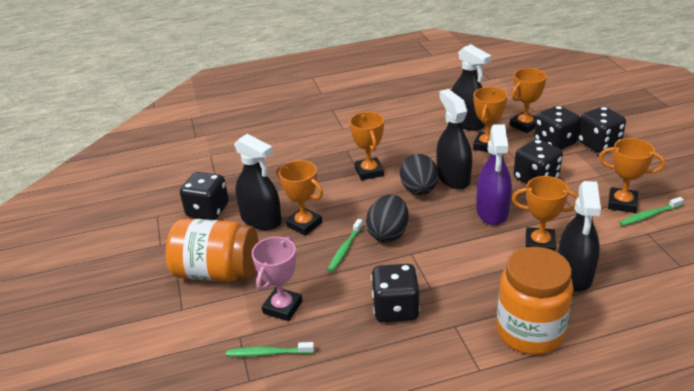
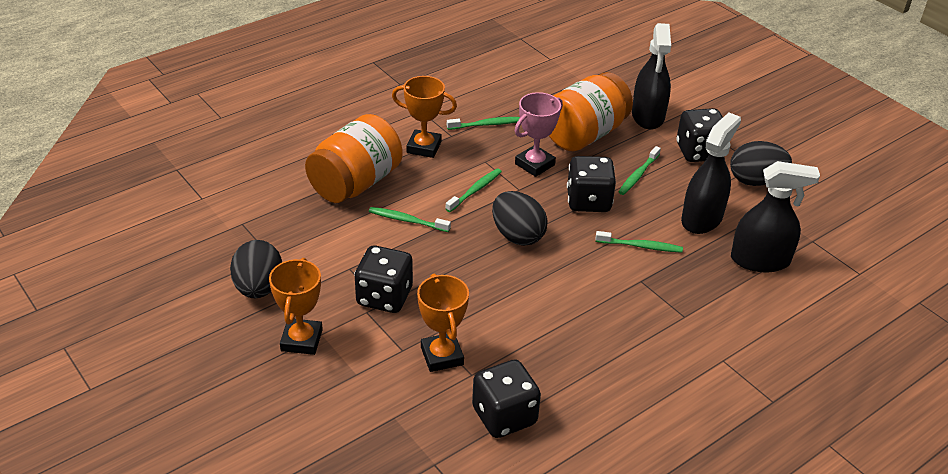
black dice: [180,172,229,220] [371,264,420,322] [514,139,563,184] [534,106,580,150] [578,107,626,153] = 5 -> [354,246,413,313] [472,359,541,438] [567,156,616,212] [676,108,723,162] = 4
black egg: [366,194,409,242] [400,154,438,195] = 2 -> [230,240,282,298] [492,191,548,246] [730,141,792,186] = 3
black spray bottle: [234,134,282,230] [436,89,472,189] [451,44,491,131] [558,181,601,292] = 4 -> [632,23,671,130] [681,112,741,234] [731,161,820,272] = 3
green toothbrush: [226,342,314,357] [327,219,363,272] [619,197,684,226] = 3 -> [369,207,451,232] [445,169,502,212] [447,117,520,130] [595,231,683,253] [619,146,661,195] = 5
orange trophy: [277,160,323,236] [350,112,384,180] [473,87,508,152] [510,68,547,133] [512,176,579,251] [599,138,665,213] = 6 -> [269,258,323,355] [392,76,457,158] [417,273,469,372] = 3
purple spray bottle: [476,124,512,225] = 1 -> none = 0

